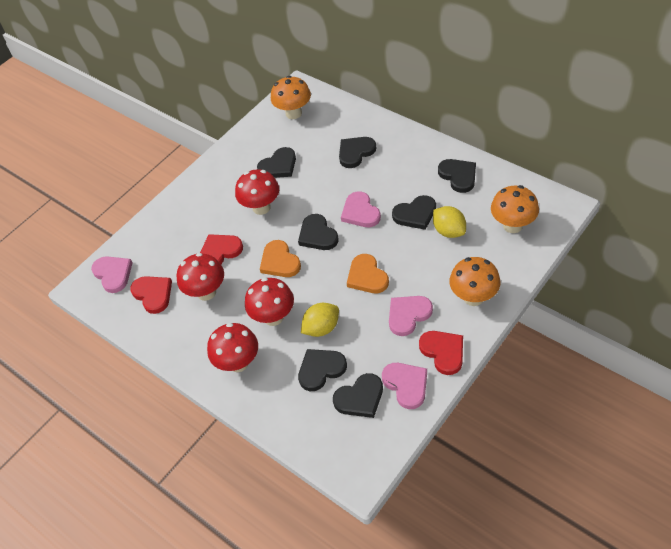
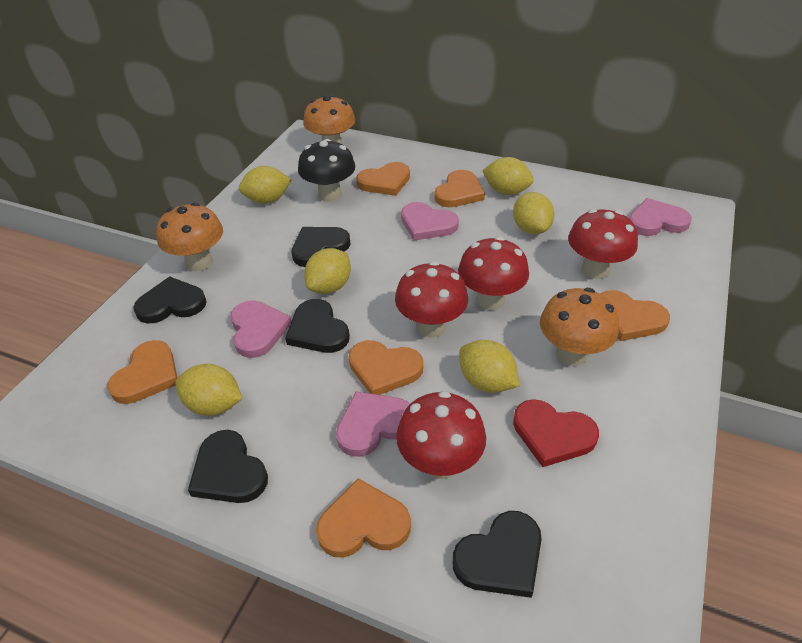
black heart: [257,147,296,178] [298,214,339,250] [298,349,347,391] [333,373,383,418] [339,137,376,168] [392,195,436,230] [438,159,476,193] = 7 -> [133,277,207,323] [188,430,268,503] [285,299,350,353] [292,227,350,267] [452,511,542,598] = 5
black mushroom: none = 0 -> [298,139,355,202] = 1
orange heart: [260,240,301,277] [347,254,389,293] = 2 -> [107,340,177,404] [316,478,411,558] [349,340,423,395] [356,162,410,196] [434,170,485,207] [600,290,670,341] = 6
red heart: [130,276,172,314] [200,234,243,264] [419,331,463,375] = 3 -> [513,399,599,467] = 1
yellow lemon: [301,303,339,337] [433,206,466,238] = 2 -> [175,364,242,416] [238,166,291,204] [304,248,351,294] [459,340,519,393] [482,157,534,195] [513,192,554,234] = 6

